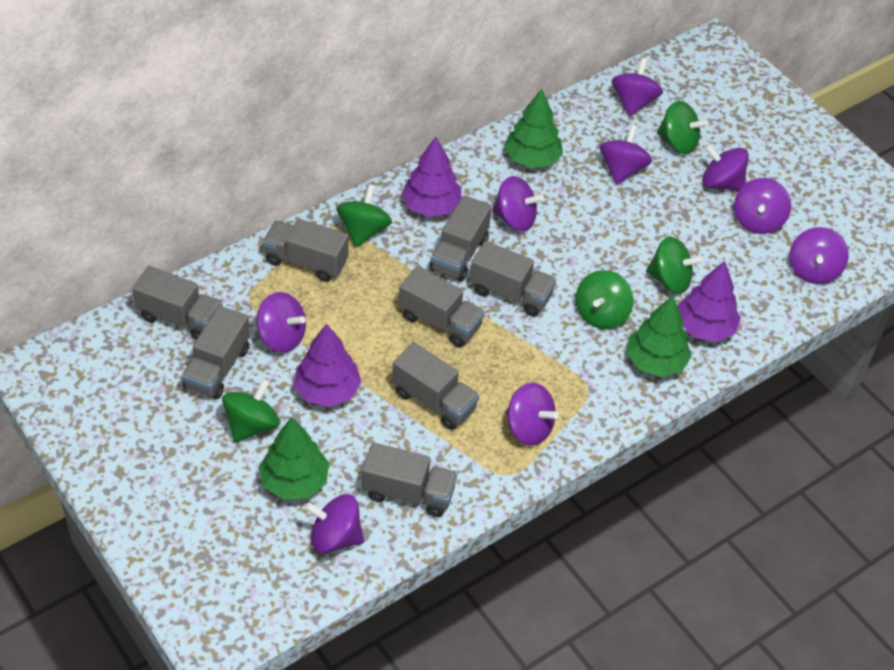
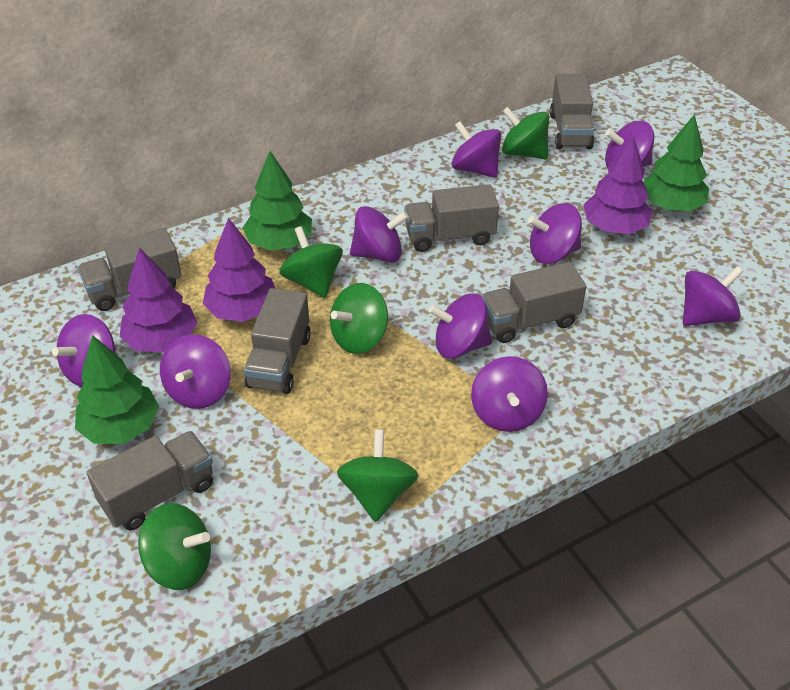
grey truck: [132,266,223,340] [182,306,250,399] [263,219,349,282] [362,442,457,517] [392,342,480,430] [399,266,485,347] [429,195,492,281] [470,241,556,316] = 8 -> [78,228,181,311] [87,431,213,530] [244,288,311,394] [404,184,499,252] [481,262,587,343] [550,74,594,149] = 6

